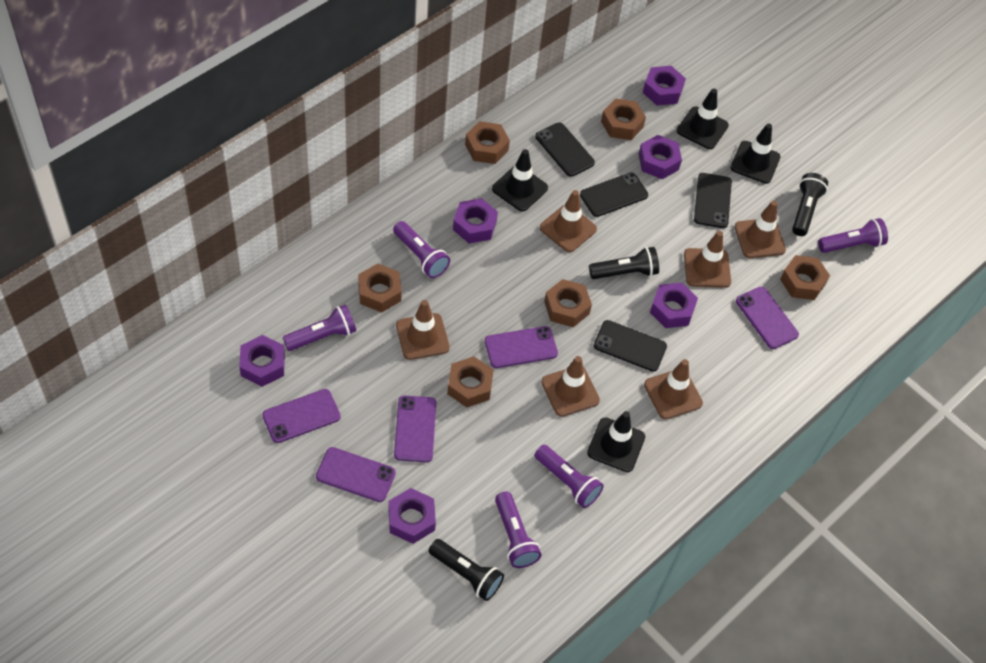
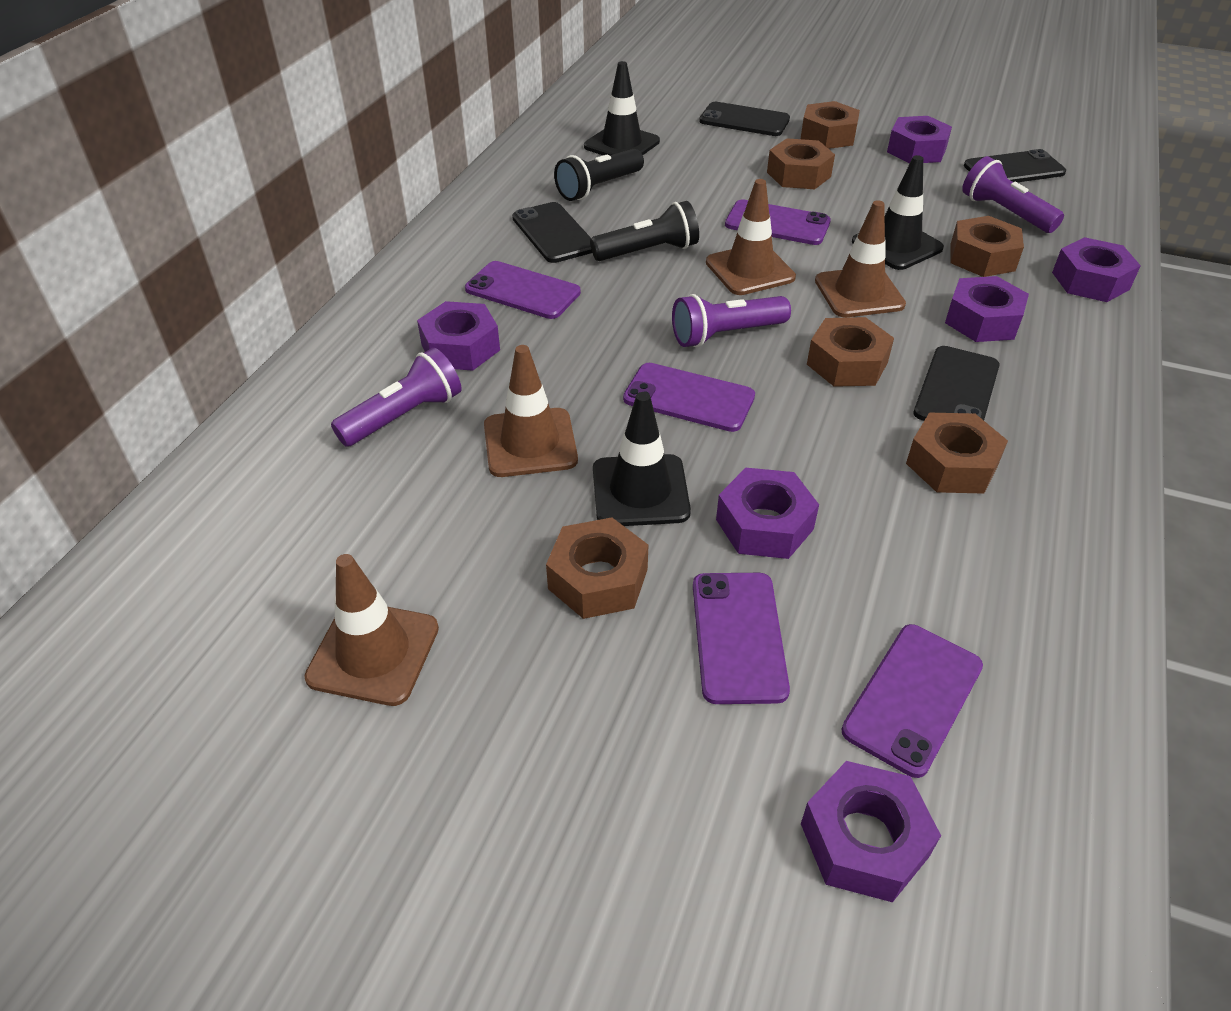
black flashlight: [429,539,504,601] [589,247,659,279] [792,173,828,236] = 3 -> [554,149,644,201] [590,201,699,261] = 2
black traffic cone: [492,149,548,212] [587,411,645,472] [677,89,729,149] [730,123,781,184] = 4 -> [584,61,660,156] [593,392,691,526] [852,155,944,270] = 3
brown traffic cone: [396,300,450,360] [540,190,597,252] [541,356,600,417] [644,359,703,419] [684,231,731,288] [734,201,786,258] = 6 -> [304,554,439,706] [484,345,578,477] [706,179,796,295] [815,200,906,317] = 4
purple flashlight: [283,304,356,351] [393,221,450,278] [495,492,541,568] [535,445,604,508] [818,218,888,253] = 5 -> [331,348,461,447] [672,294,791,347] [962,156,1064,233] = 3

